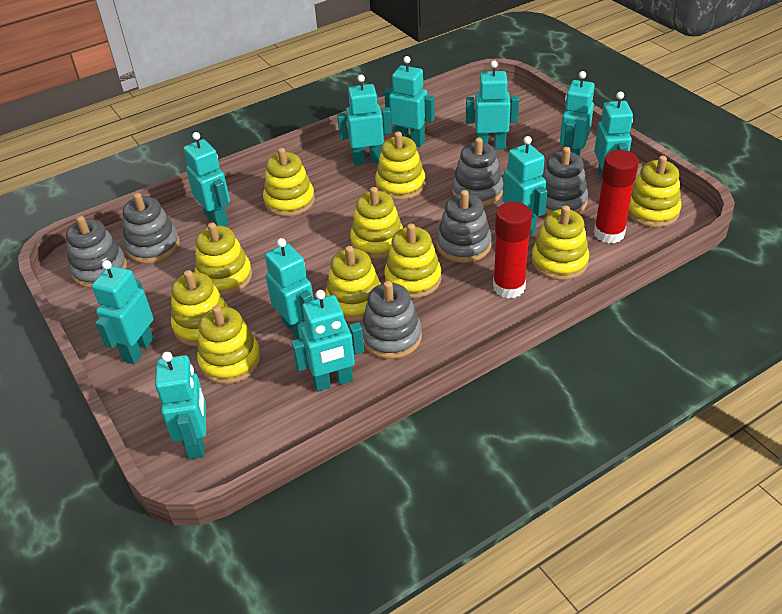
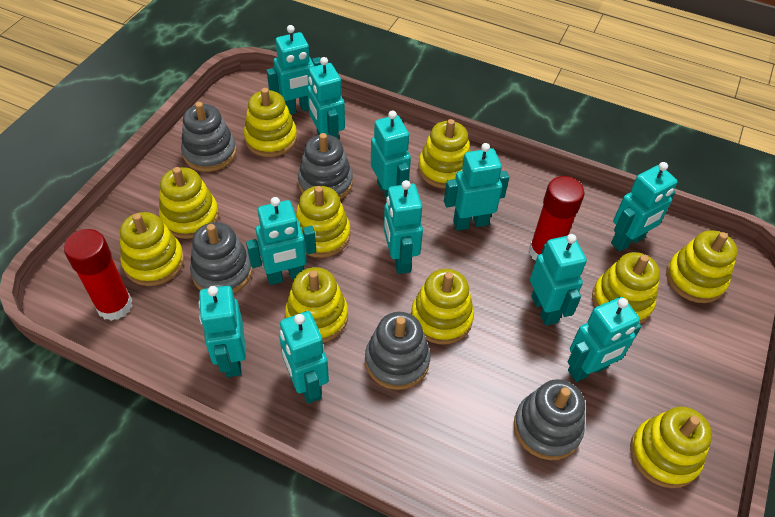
grey stacking toy: [66,216,127,288] [123,193,180,264] [361,281,422,359] [436,190,492,263] [452,138,503,206] [542,147,588,215] = 6 -> [181,102,237,172] [190,222,253,294] [298,133,353,200] [365,312,430,390] [514,379,585,460] = 5

